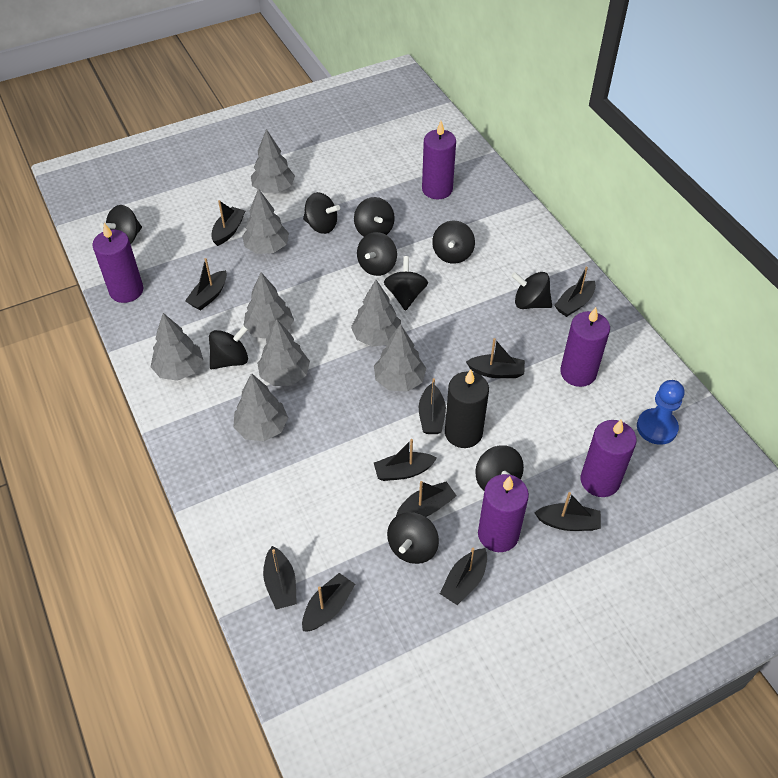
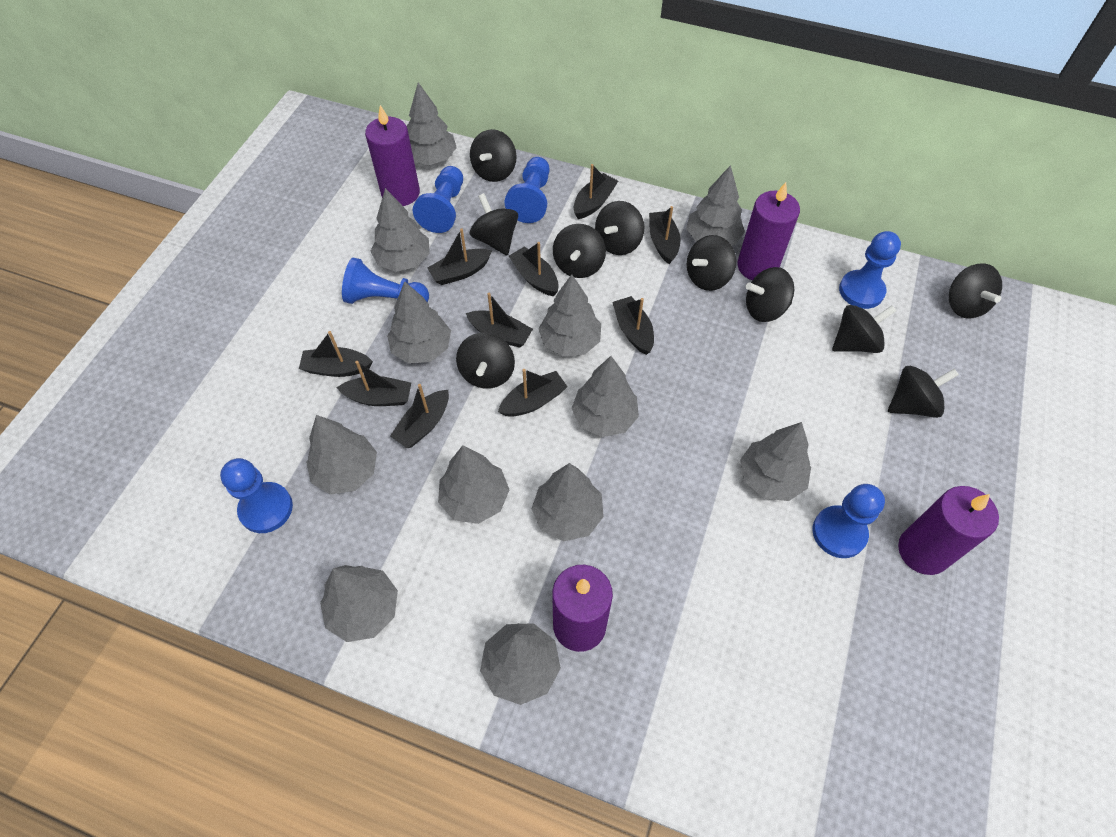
black boat: [185,258,227,310] [211,200,245,246] [263,546,297,609] [302,573,355,631] [374,439,437,481] [396,481,457,517] [419,378,446,434] [440,547,487,605] [466,338,525,378] [534,492,601,531] [554,266,596,317] = 11 -> [299,331,373,377] [337,361,411,406] [390,384,449,448] [428,228,492,285] [466,293,533,348] [498,369,568,417] [509,242,559,296] [573,164,618,219] [612,296,654,355] [649,206,681,264] = 10
black candle: [445,370,489,448] = 1 -> none = 0
blue pawn: [637,380,684,445] = 1 -> [220,458,293,533] [342,258,429,304] [412,166,463,233] [505,157,550,223] [813,484,885,558] [839,231,901,309] = 6
grey tree: [151,313,203,381] [233,373,288,441] [242,188,289,254] [244,272,294,339] [251,129,295,193] [257,319,310,386] [351,280,401,347] [374,324,426,392] = 8 -> [306,415,377,495] [320,565,398,642] [370,188,430,272] [387,281,451,364] [407,82,457,165] [438,445,509,524] [480,623,561,705] [531,463,604,541] [538,274,601,356] [571,356,639,437] [686,165,745,245] [740,422,811,501] = 12
purple candle: [92,223,143,303] [422,121,456,199] [478,474,529,552] [560,307,610,387] [581,419,637,497] = 5 -> [365,105,420,206] [552,565,613,652] [737,182,800,280] [898,486,999,575] = 4

